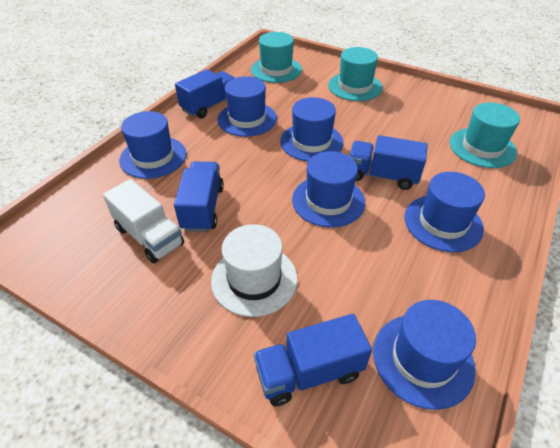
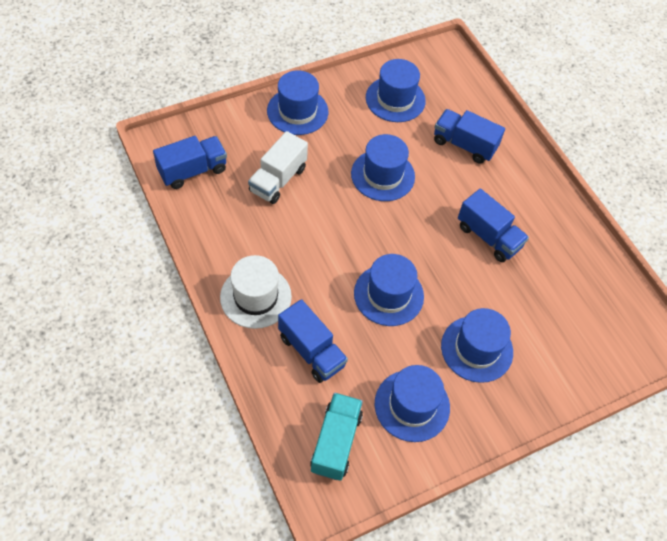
turquoise hat: [251,32,302,83] [328,47,383,101] [450,102,520,168] = 3 -> none = 0
turquoise truck: none = 0 -> [310,393,363,481] = 1

